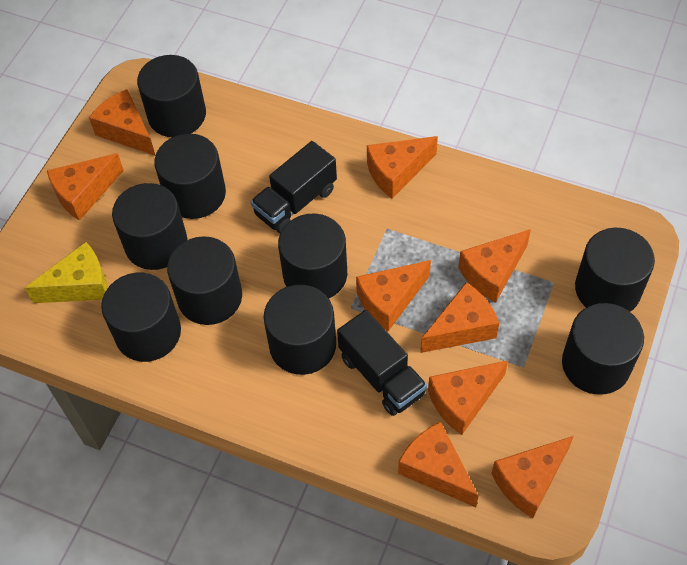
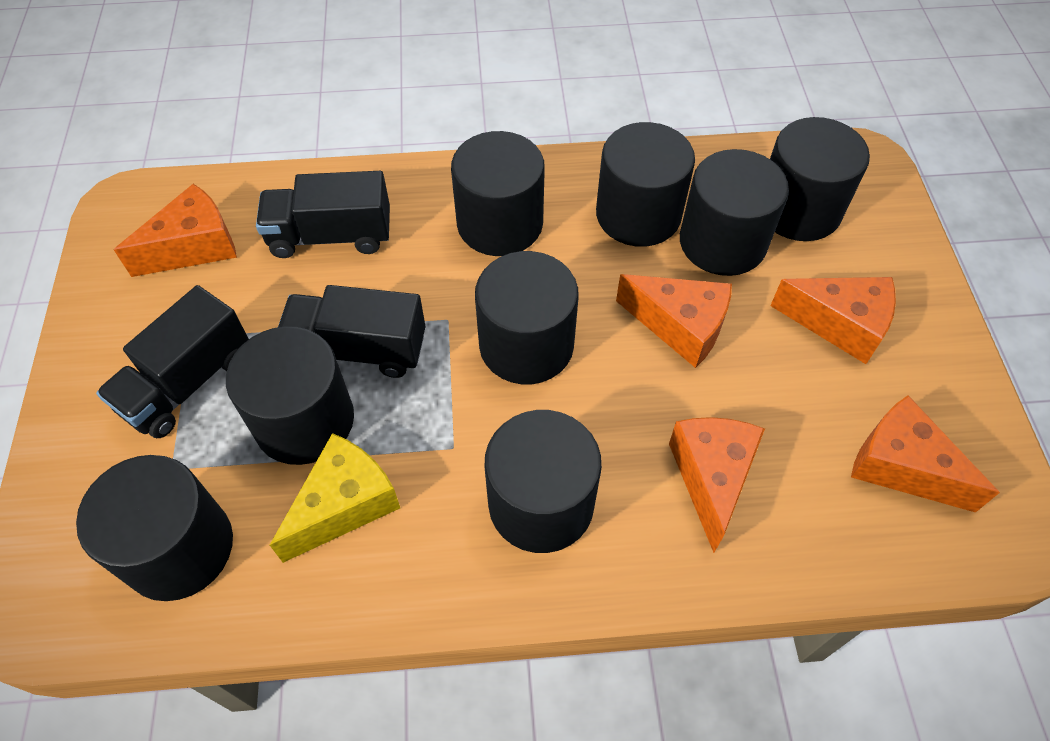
black cylinder: [101,273,181,362] [112,183,187,270] [137,55,206,137] [154,133,226,219] [167,236,242,325] [263,285,336,375] [278,214,347,298] [562,303,644,395] [575,228,655,311] = 9 -> [76,455,233,601] [226,326,354,465] [451,131,545,256] [475,251,579,384] [484,410,602,553] [596,122,695,247] [680,149,789,276] [770,117,870,241] = 8
black truck: [251,141,337,233] [337,310,427,416] = 2 -> [96,285,249,438] [256,171,390,258] [278,285,426,378] = 3
orange cheese: [47,153,124,221] [89,89,156,156] [356,260,431,331] [367,136,438,198] [398,422,478,507] [420,282,499,353] [428,360,508,435] [458,229,531,303] [491,436,574,518] = 9 -> [114,184,237,277] [616,274,732,368] [669,417,765,553] [770,277,896,364] [851,395,1000,513] = 5

